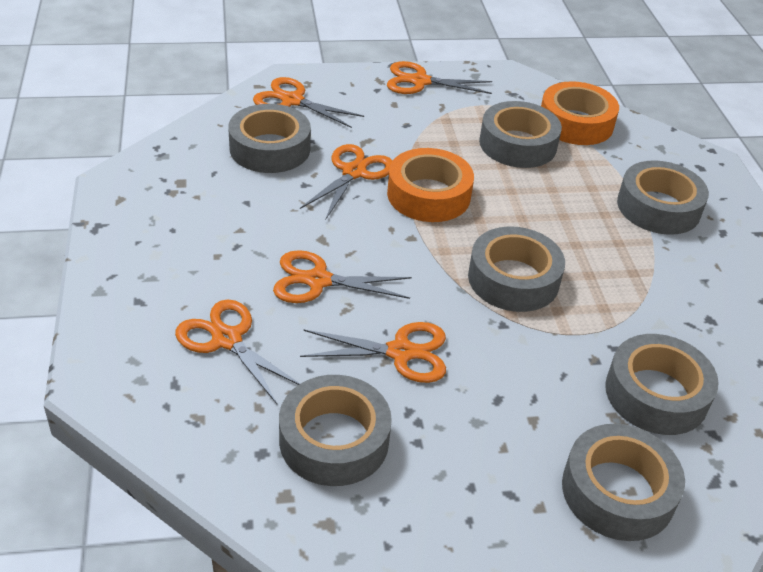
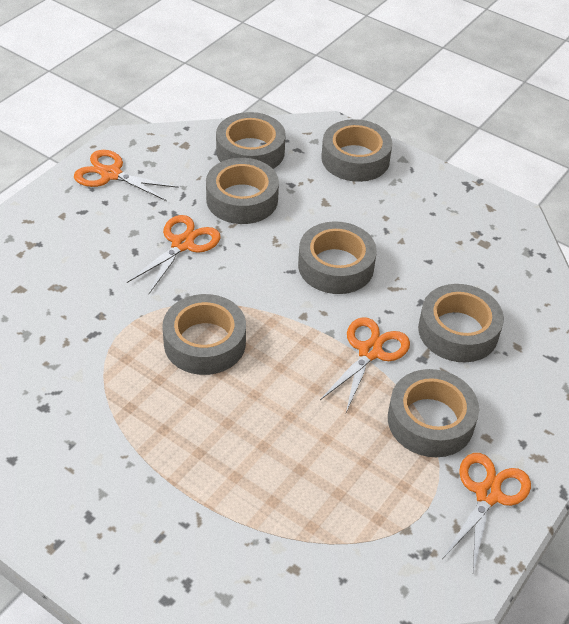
orange scissors: [175,300,300,404] [253,77,364,128] [273,250,412,303] [300,144,393,220] [300,322,446,383] [387,61,492,94] = 6 -> [74,150,179,201] [127,215,221,294] [320,317,410,412] [443,453,531,572] = 4
orange tape: [387,148,474,222] [541,81,619,145] = 2 -> none = 0

